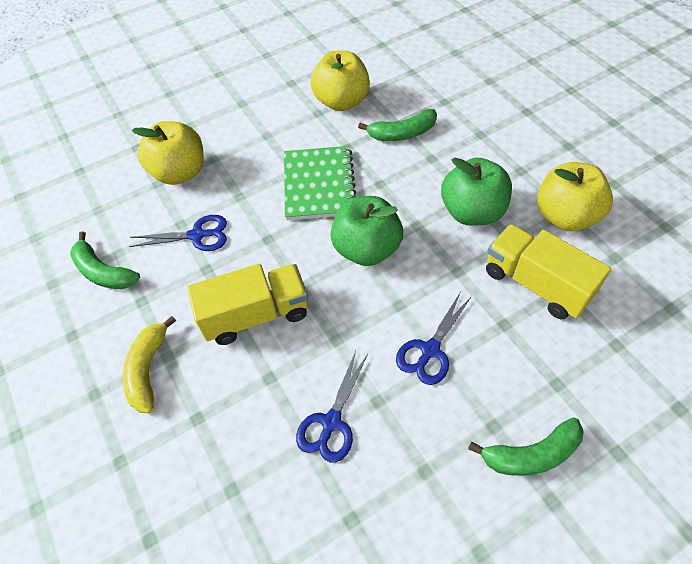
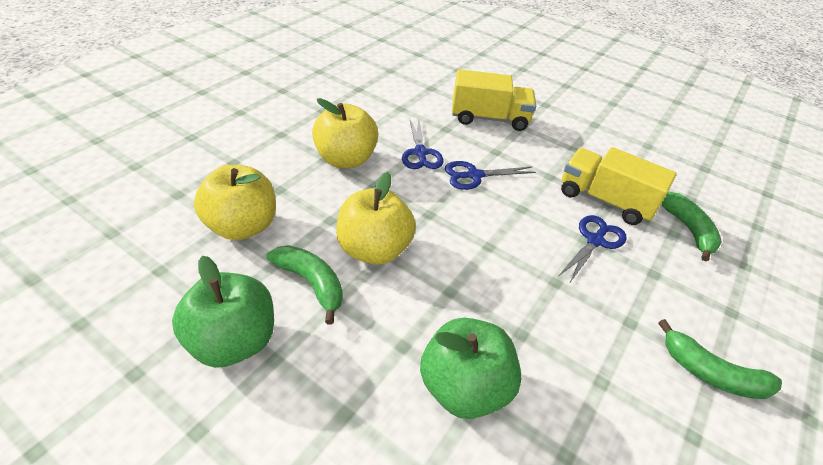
green notebook: [284,146,356,220] = 1 -> none = 0
yellow banana: [123,316,176,413] = 1 -> none = 0

